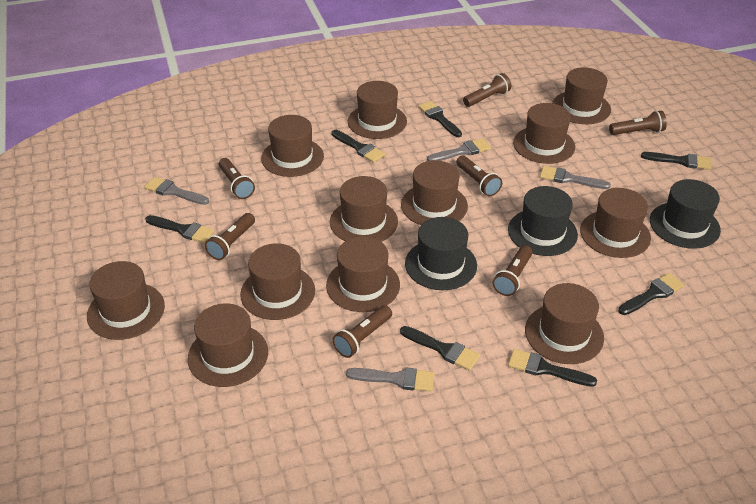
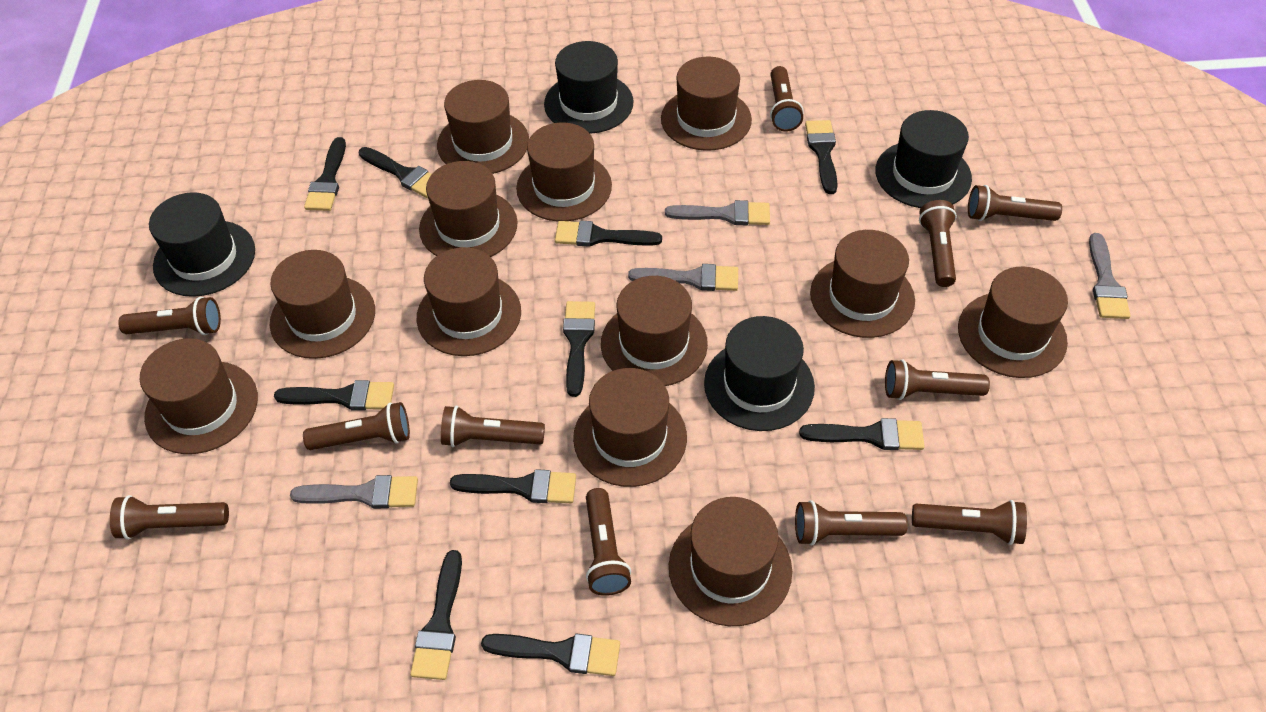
black brush: [145,215,214,243] [332,130,385,163] [400,326,480,371] [418,101,462,137] [508,349,597,387] [618,273,685,315] [641,152,712,170] = 7 -> [274,380,394,411] [304,137,346,211] [359,147,432,198] [410,550,462,680] [450,469,576,503] [481,633,620,676] [555,221,662,247] [563,301,595,397] [799,418,925,450] [805,120,838,194] = 10
black hat: [405,217,477,290] [508,186,578,256] [650,179,721,249] = 3 -> [149,192,255,297] [544,41,634,134] [704,316,815,431] [875,110,972,208] = 4
brown flashlight: [205,213,255,260] [219,158,255,199] [332,305,392,358] [456,156,502,196] [463,73,511,107] [492,245,533,296] [609,111,667,135] = 7 -> [110,495,229,540] [118,297,221,335] [303,402,410,450] [441,406,545,447] [586,488,631,596] [770,66,804,132] [795,500,908,546] [885,359,990,400] [912,500,1027,545] [919,200,957,287] [968,185,1062,221] = 11

